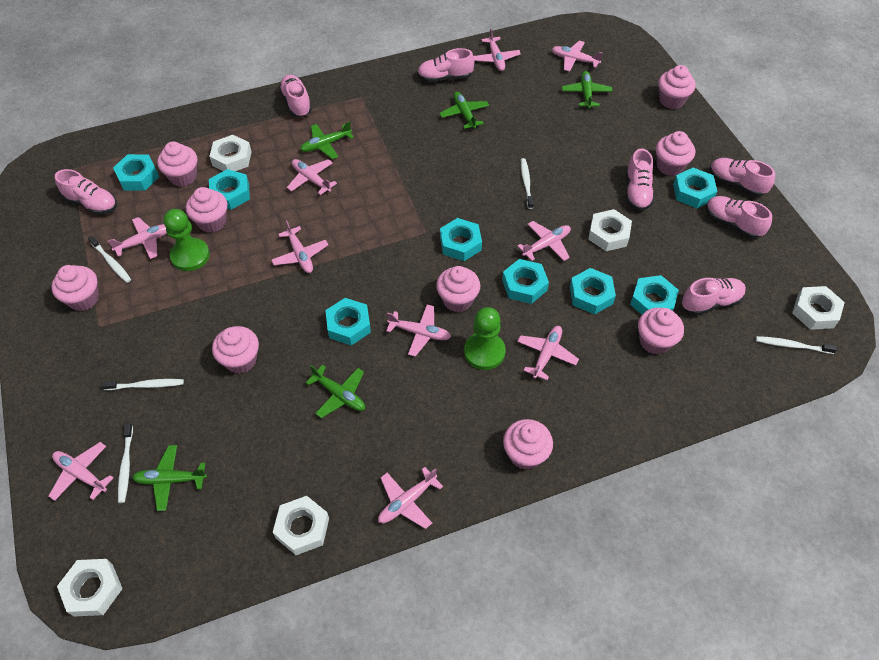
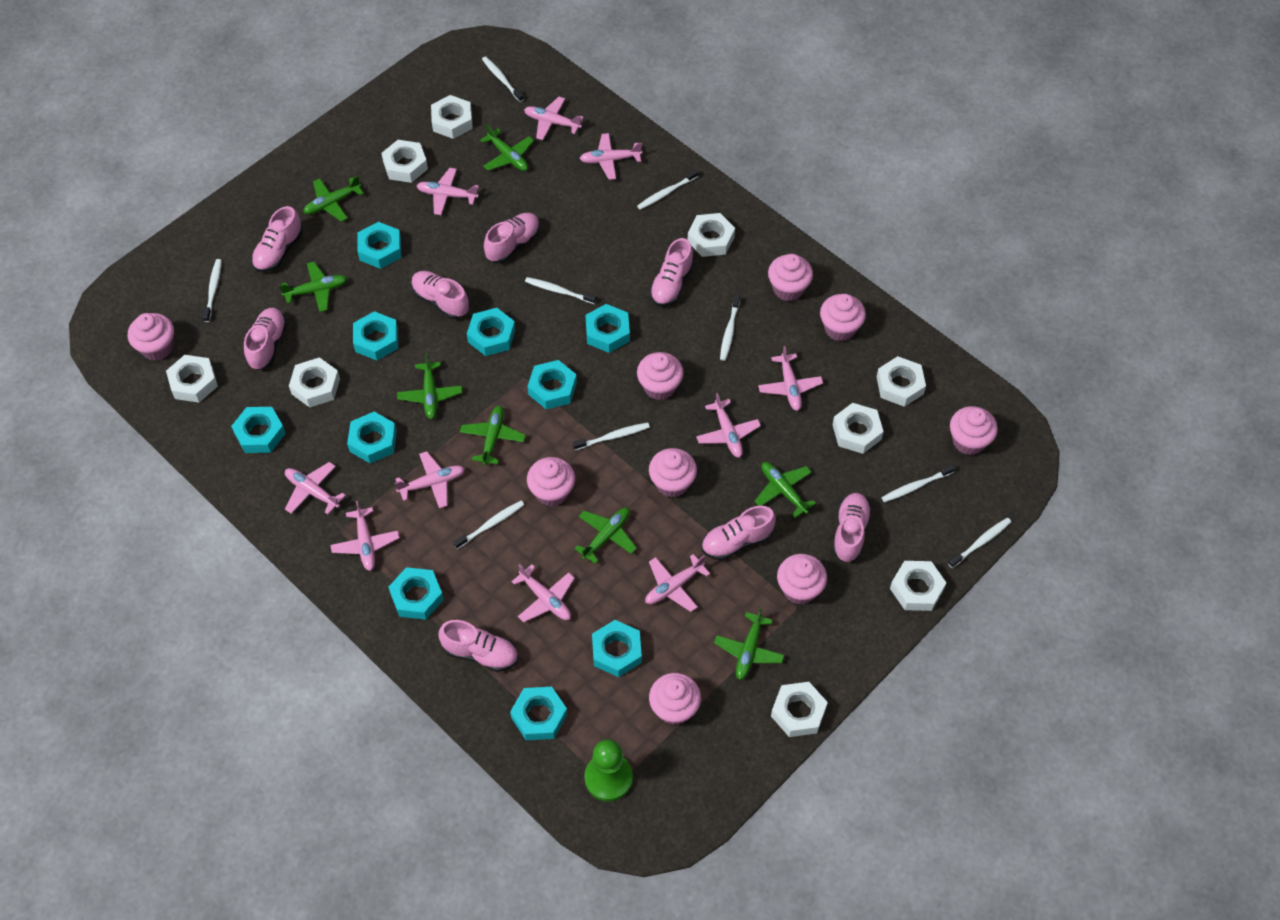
green pawn: [163,209,210,271] [464,307,506,370] = 2 -> [584,740,633,802] = 1
green plane: [132,445,207,511] [300,121,354,159] [305,365,365,418] [439,92,489,129] [562,71,612,109] = 5 -> [279,262,347,312] [303,176,364,222] [397,353,462,419] [460,406,526,466] [480,124,534,171] [574,507,637,564] [714,607,784,680] [755,462,816,518] = 8
pink shoe: [55,169,117,215] [279,75,312,117] [417,48,475,82] [626,148,654,211] [682,278,746,315] [706,196,772,239] [710,158,775,196] = 7 -> [244,307,287,370] [251,206,303,272] [411,271,469,319] [438,620,518,672] [484,213,540,263] [650,238,694,307] [702,506,776,561] [832,493,872,562] = 8
turquoise nut: [113,154,159,190] [209,169,250,210] [325,298,371,346] [440,218,482,261] [502,259,549,304] [570,268,616,314] [630,275,679,315] [673,168,717,208] = 8 -> [231,407,286,453] [347,412,397,463] [353,311,398,360] [358,222,401,269] [388,567,444,620] [467,308,516,356] [510,687,567,740] [527,360,577,409] [586,304,630,353] [592,620,642,677] = 10
white nut: [57,559,123,616] [209,135,252,171] [273,496,329,555] [588,209,632,251] [792,286,845,330] = 5 -> [166,355,218,403] [289,357,340,408] [381,140,428,183] [431,95,473,139] [688,213,735,257] [771,682,828,737] [833,403,884,454] [877,356,926,407] [890,561,946,611] = 9
white toothbrush: [88,236,131,283] [101,379,184,390] [118,423,133,503] [521,158,534,209] [756,336,837,354] = 5 -> [203,259,222,322] [453,501,524,549] [482,56,524,102] [525,277,597,304] [572,422,650,450] [637,169,699,210] [720,294,740,361] [881,464,955,502] [948,518,1011,568] = 9

